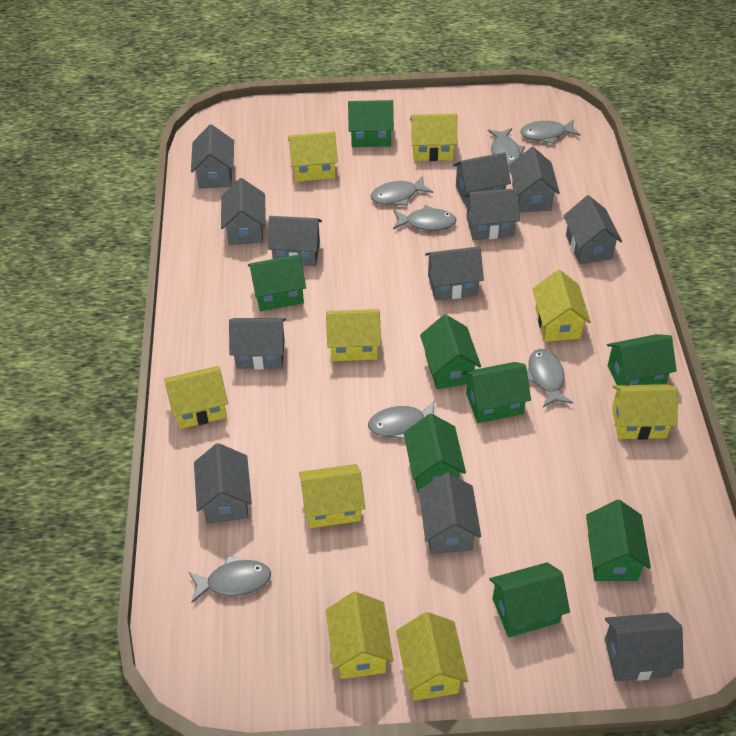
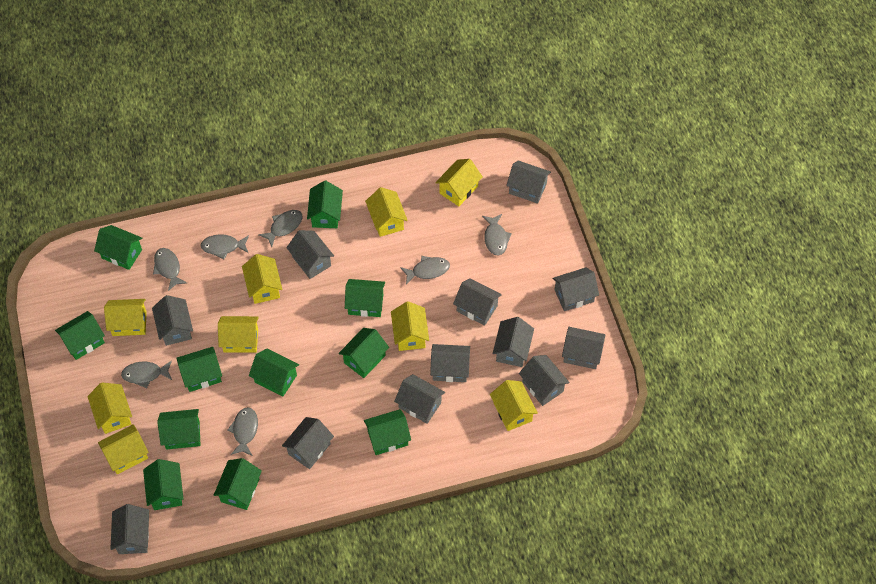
green house: [248,254,306,311] [348,100,394,147] [404,414,466,493] [420,314,481,389] [463,362,531,423] [490,562,570,637] [586,500,651,581] [607,334,677,385] = 8 -> [55,311,105,360] [94,225,142,270] [143,459,183,510] [157,409,200,450] [177,347,222,392] [214,458,262,510] [249,349,299,396] [307,181,343,228] [339,328,389,378] [345,279,385,317] [364,409,411,455] = 11

